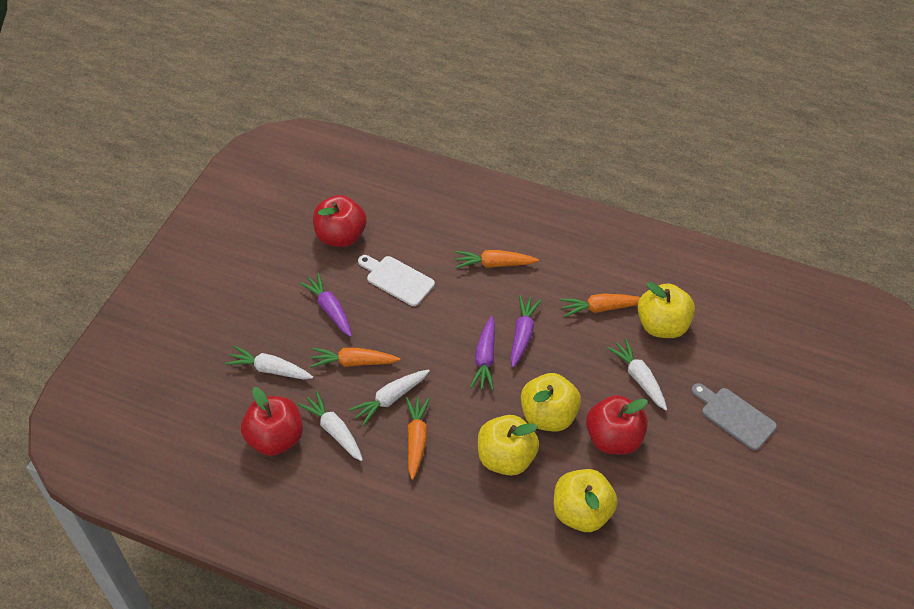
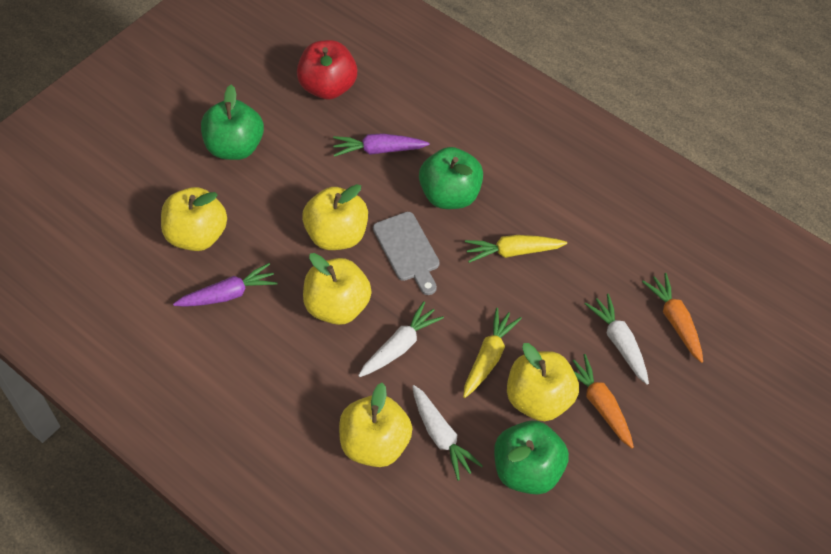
green apple: none = 0 -> [201,85,264,160] [419,147,483,209] [494,421,569,495] = 3
orange carrot: [310,348,400,368] [406,397,430,480] [455,250,539,268] [560,293,640,317] = 4 -> [573,354,634,448] [642,273,703,363] = 2
purple carrot: [299,273,352,337] [470,316,495,391] [510,295,541,368] = 3 -> [173,263,278,307] [333,133,429,157] = 2
red apple: [241,387,303,456] [313,195,367,247] [586,395,648,455] = 3 -> [297,40,357,100] = 1
white carrot: [225,346,313,379] [298,391,363,461] [349,369,430,426] [607,338,667,411] = 4 -> [358,301,444,377] [412,385,483,480] [585,294,649,385] = 3
white cutting board: [358,255,435,306] = 1 -> none = 0
yellow apple: [478,415,539,476] [521,373,581,431] [554,469,618,532] [637,282,695,338] = 4 -> [161,187,227,251] [302,184,368,250] [303,253,371,325] [339,383,412,467] [507,343,579,421] = 5
yellow carrot: none = 0 -> [463,308,522,398] [465,235,567,263] = 2

